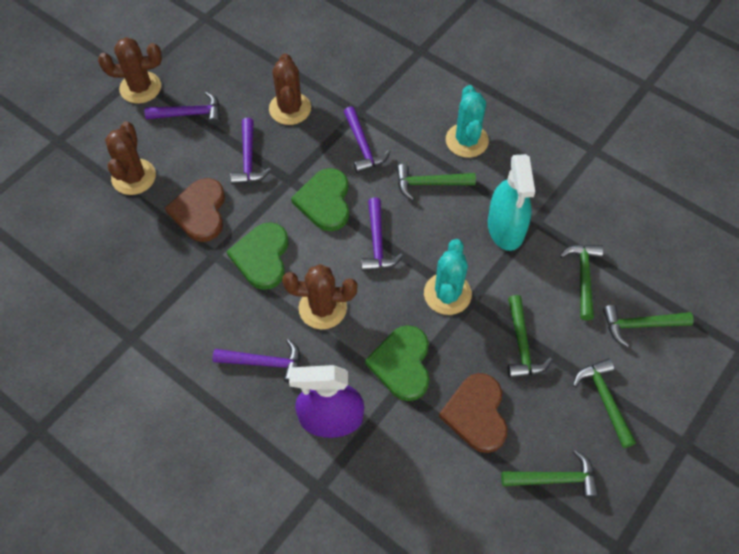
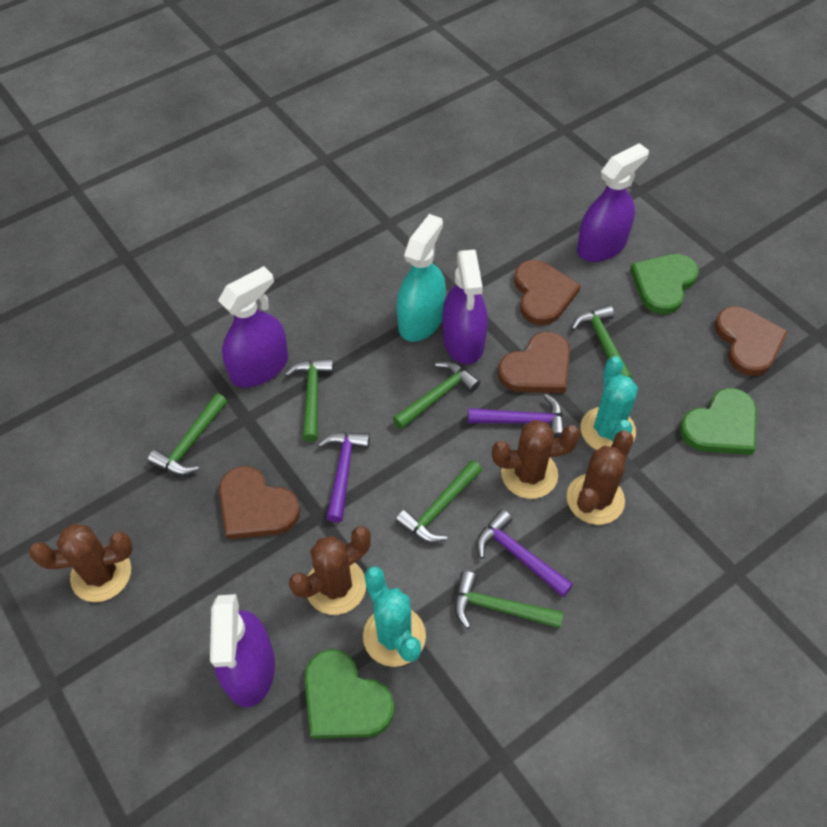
brown heart: [165,178,225,242] [439,373,508,453] = 2 -> [219,466,300,539] [498,332,570,393] [514,260,581,325] [714,306,788,376] = 4
purple hammer: [144,92,220,125] [213,339,300,383] [230,118,271,185] [344,106,390,173] [361,197,403,271] = 5 -> [318,432,370,523] [468,394,564,439] [477,509,573,597] = 3
purple spray bottle: [289,365,364,438] = 1 -> [210,594,275,707] [218,266,288,387] [442,250,488,364] [577,143,649,262] = 4

